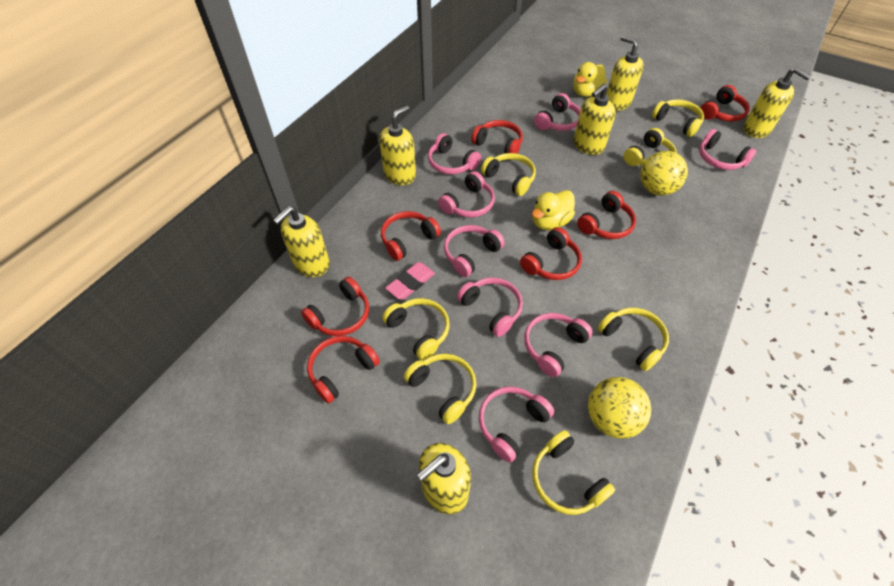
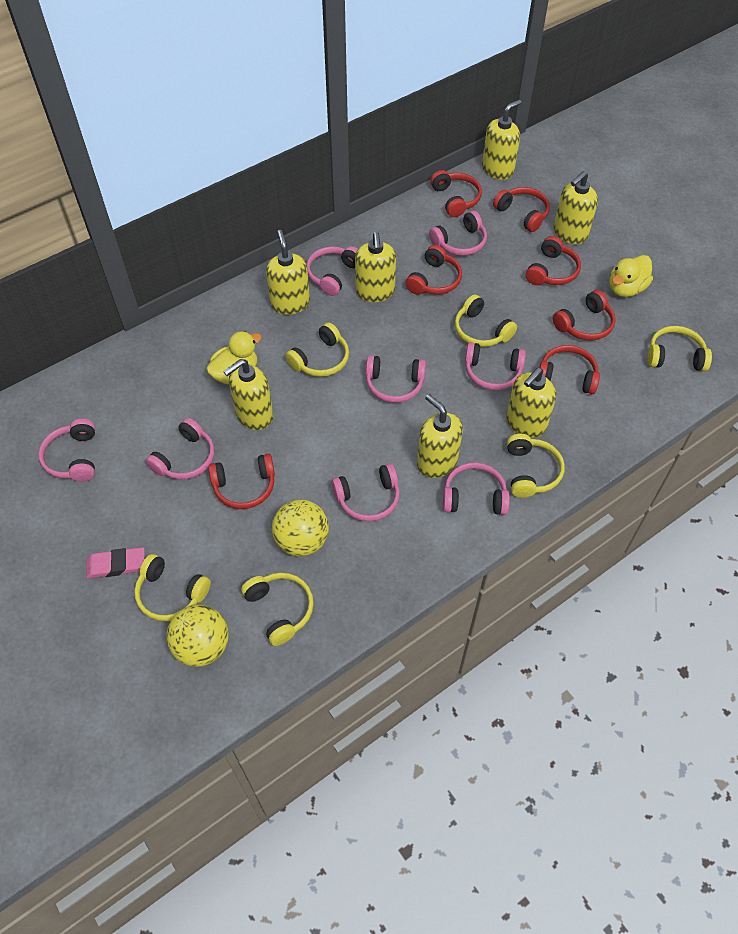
yellow headphones: [382,298,450,361] [404,354,476,424] [481,153,536,196] [532,430,615,515] [598,308,669,371] [624,128,677,166] [652,99,704,137] = 7 -> [134,554,211,621] [241,573,314,646] [285,323,349,377] [455,295,517,347] [507,434,565,498] [647,326,712,371] = 6
yellow soap dispenser: [273,206,330,277] [379,105,416,185] [417,443,471,514] [574,84,616,155] [606,36,644,111] [743,67,811,138] = 6 -> [223,359,273,430] [266,230,310,315] [355,232,396,302] [417,394,463,478] [482,100,522,180] [506,368,556,438] [554,171,598,244] = 7

